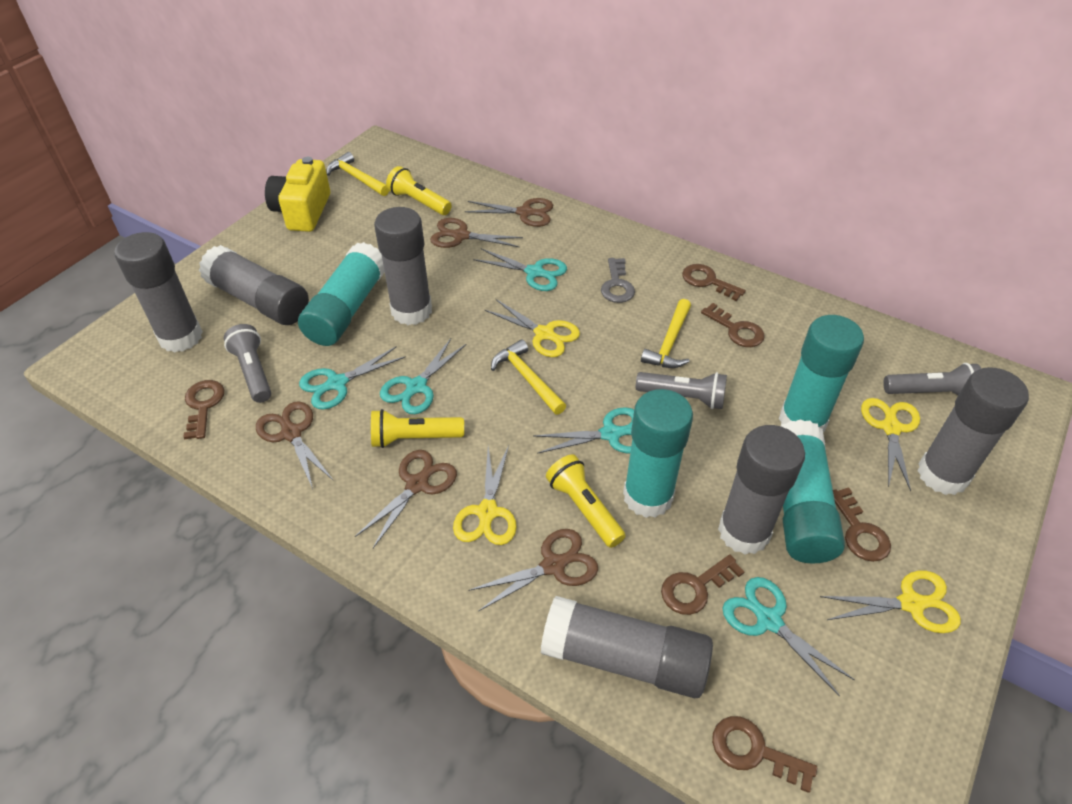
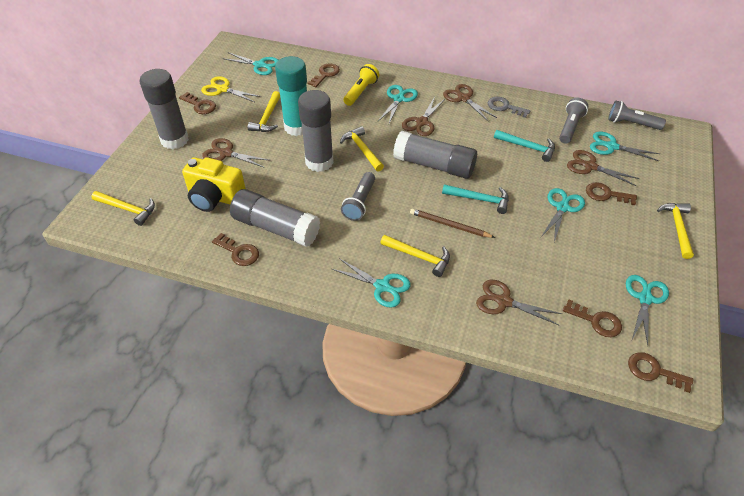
brown pencil: none = 0 -> [410,208,495,238] = 1
grey glue stick: [114,232,203,353] [199,245,309,325] [374,207,432,325] [541,596,713,699] [718,425,805,555] [917,367,1029,495] = 6 -> [140,69,189,149] [230,189,320,247] [298,90,334,172] [393,131,477,179] = 4
turquoise glue stick: [298,242,385,346] [623,389,693,518] [779,315,864,432] [781,419,845,564] = 4 -> [275,56,307,136] = 1
turquoise hammer: none = 0 -> [442,184,509,214] [494,130,555,162] = 2
turquoise scissors: [299,346,406,410] [380,338,467,414] [473,249,567,291] [533,407,634,454] [723,577,855,697] = 5 -> [222,52,278,75] [332,258,411,308] [378,85,418,124] [541,188,585,242] [590,132,660,161] [626,275,669,345] = 6
yellow flashlight: [371,409,464,448] [386,166,452,215] [546,454,625,548] = 3 -> [343,64,379,106] = 1
yellow hammer: [326,152,389,196] [491,339,566,415] [641,299,691,368] = 3 -> [92,191,155,226] [248,91,280,132] [340,126,384,172] [380,235,450,277] [657,203,694,259] = 5
yellow scissors: [453,446,517,545] [484,299,580,357] [820,571,961,633] [861,398,920,492] = 4 -> [201,76,261,102] = 1

